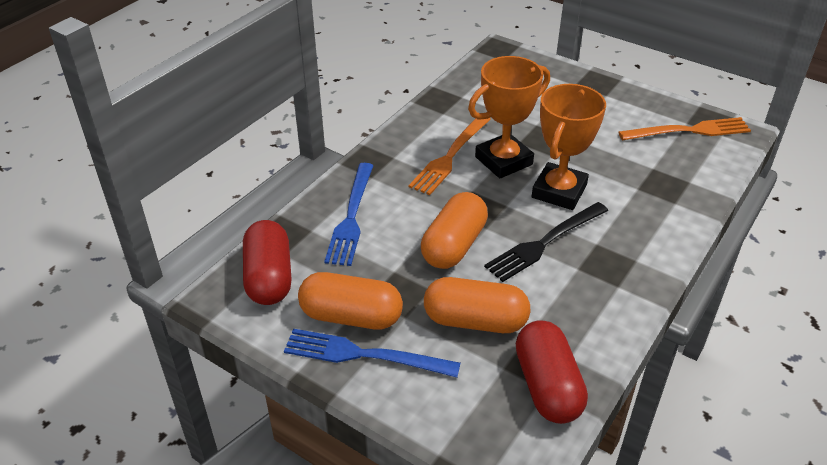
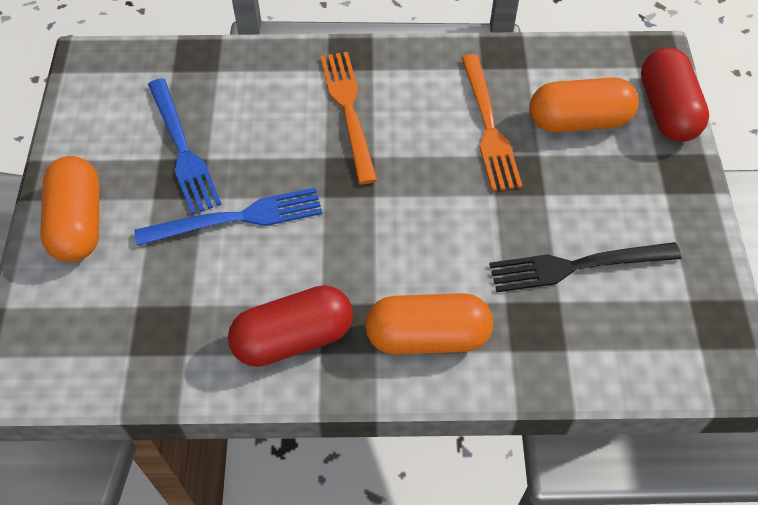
orange trophy: [468,56,550,178] [532,84,606,210] = 2 -> none = 0

